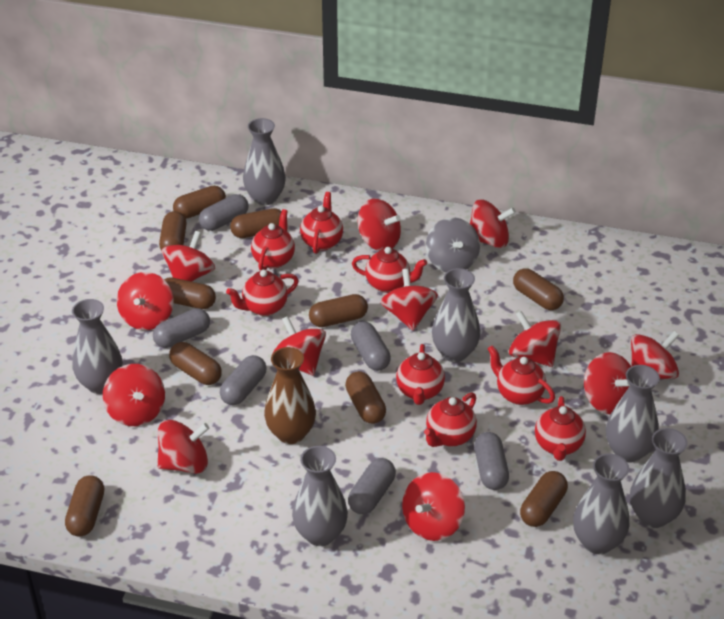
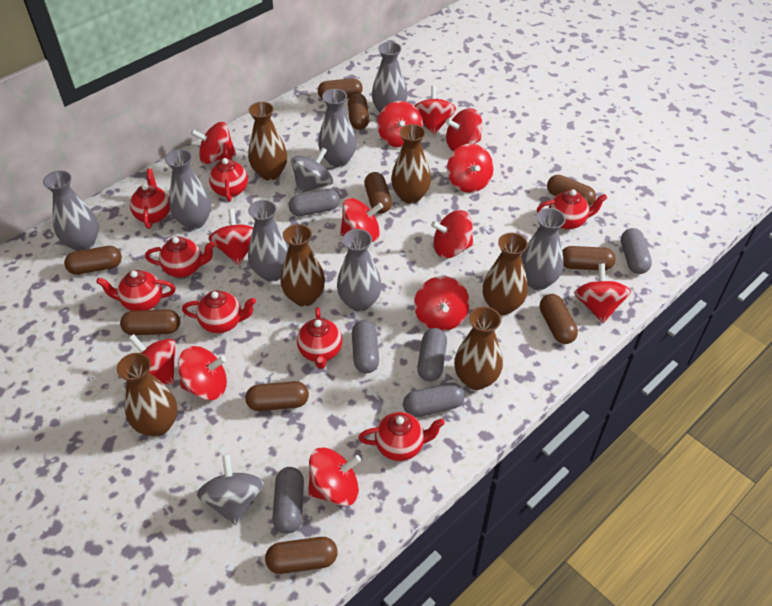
brown vase: [264,347,316,444] = 1 -> [117,353,177,437] [248,102,287,181] [280,224,325,307] [391,124,431,204] [454,306,503,390] [483,233,528,315] = 6
grey spinning top: [426,218,480,272] = 1 -> [197,454,264,525] [291,147,333,194] = 2
red spinning top: [103,364,165,426] [117,272,173,330] [157,420,209,474] [162,231,215,282] [273,316,326,376] [358,199,401,251] [380,269,438,331] [402,472,465,541] [470,199,516,248] [509,311,561,367] [584,352,631,415] [631,331,680,379] = 12 -> [128,334,176,385] [178,346,227,400] [191,122,236,165] [208,209,253,265] [308,447,361,506] [340,198,383,242] [377,101,423,148] [414,86,456,135] [414,276,470,331] [431,210,473,258] [446,108,482,151] [447,144,494,193] [574,264,631,323] = 13

